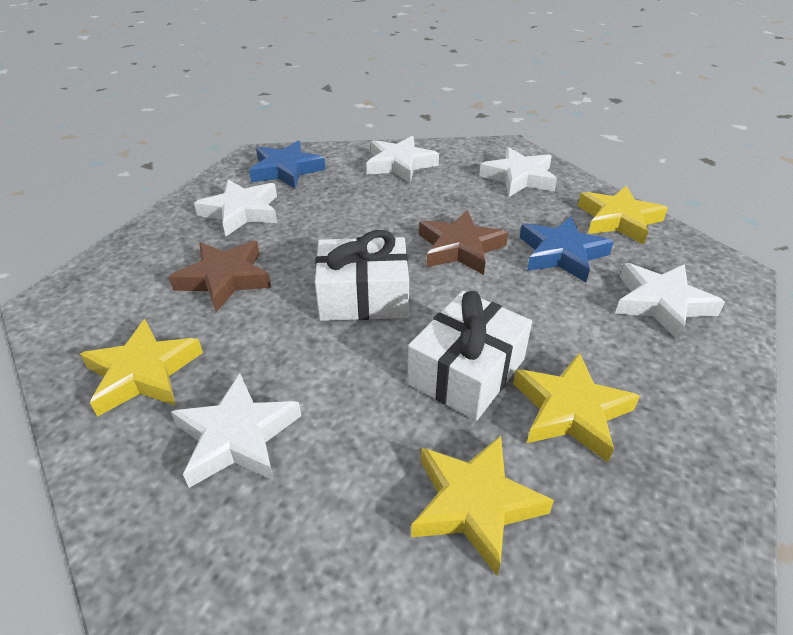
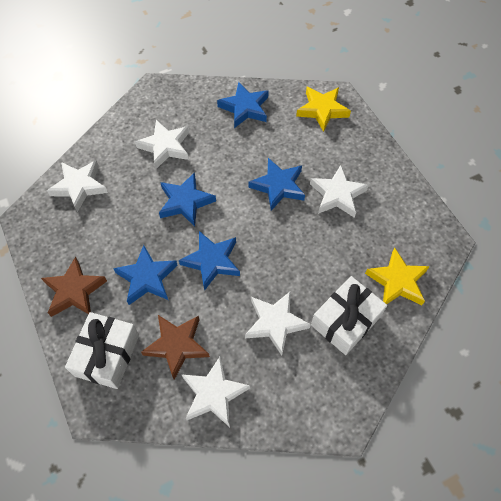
blue star: [249,140,326,189] [520,216,614,283] = 2 -> [113,245,178,305] [159,172,216,227] [179,231,240,291] [217,82,269,128] [249,158,305,211] = 5
yellow star: [80,319,203,417] [411,436,554,576] [513,352,640,462] [578,186,668,244] = 4 -> [296,87,351,132] [365,248,430,305] = 2

